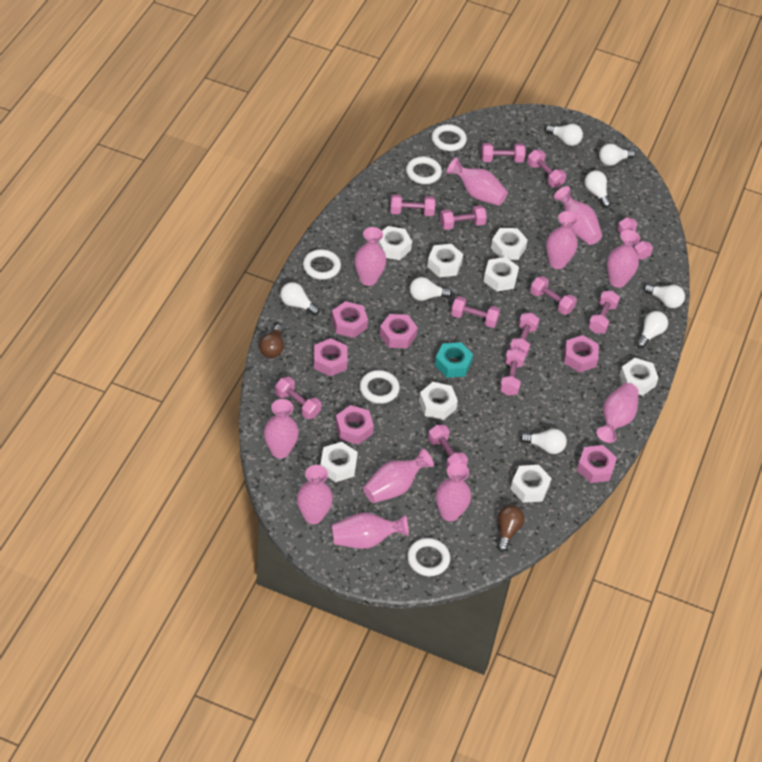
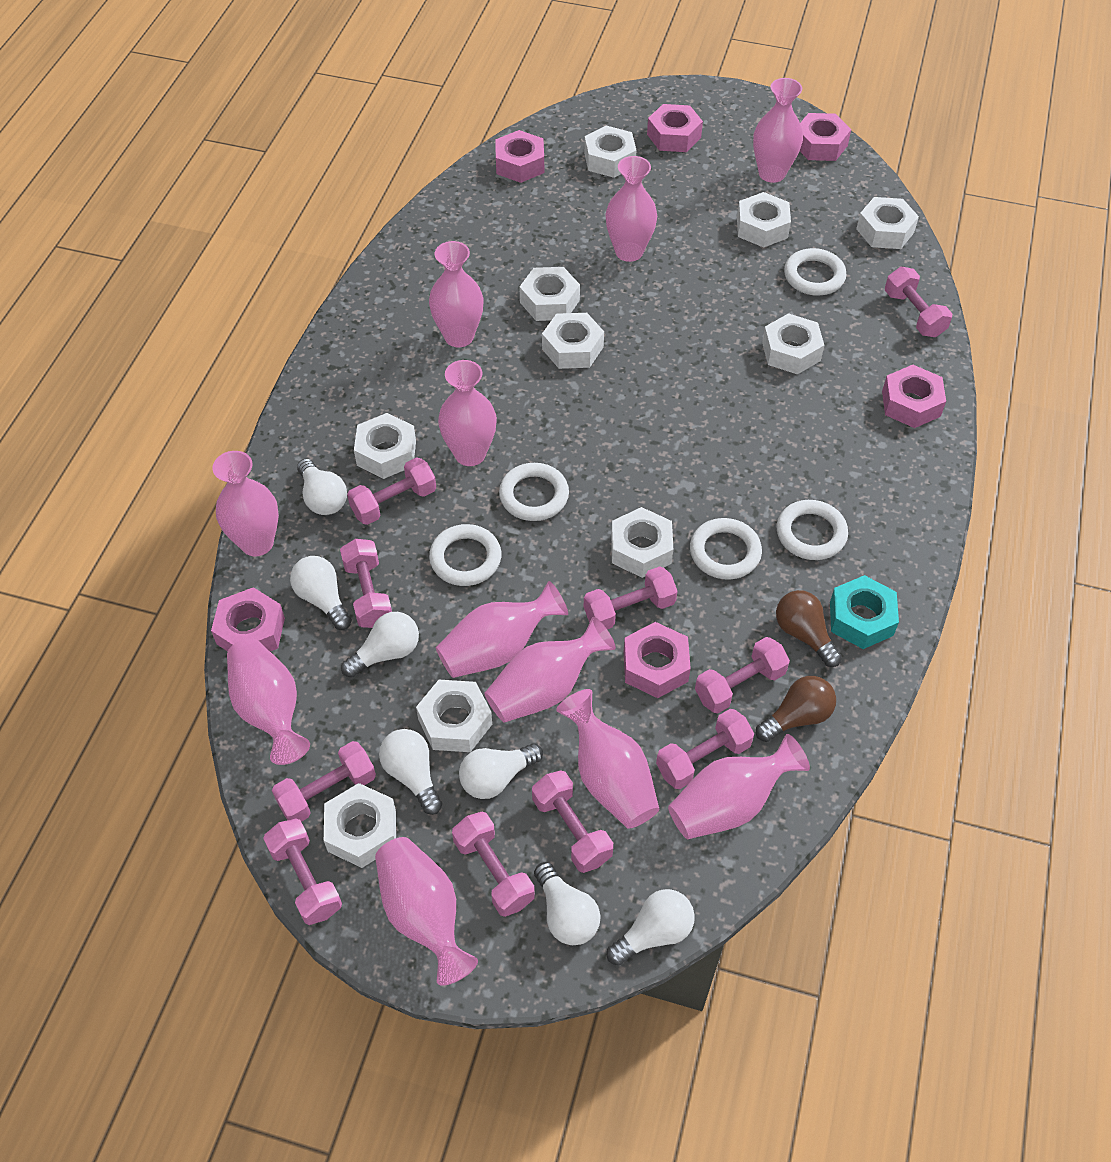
pink dumbbell: [275,377,322,419] [390,194,435,216] [428,425,468,468] [440,205,487,230] [451,296,500,328] [481,143,526,163] [500,348,526,396] [509,313,539,357] [527,150,566,188] [530,276,577,315] [588,291,620,334] [617,217,653,260] = 12 -> [263,818,342,925] [272,741,376,822] [340,539,392,628] [347,457,436,525] [452,812,535,917] [532,770,613,873] [584,566,678,629] [656,709,754,789] [695,637,790,713] [885,267,952,337] = 10
white light bulb: [280,282,320,316] [409,277,452,301] [520,429,567,454] [545,124,583,146] [584,170,611,208] [599,144,635,166] [636,311,668,348] [644,284,685,308] = 8 -> [290,556,352,630] [297,458,347,515] [341,612,419,678] [379,729,442,815] [459,743,543,799] [534,862,600,945] [607,889,695,966] = 7
white nut: [320,442,358,482] [377,226,412,260] [419,382,458,420] [427,244,463,277] [483,257,519,292] [491,228,528,260] [510,465,552,503] [619,358,658,396] = 8 -> [324,783,396,868] [354,413,416,479] [416,680,492,752] [519,267,580,321] [542,313,604,369] [584,126,637,178] [611,507,673,578] [737,192,791,248] [762,313,824,374] [856,197,919,249] = 10

